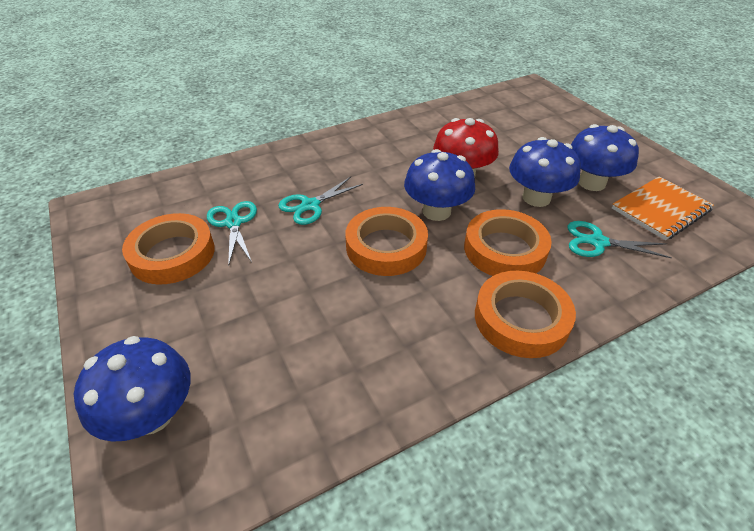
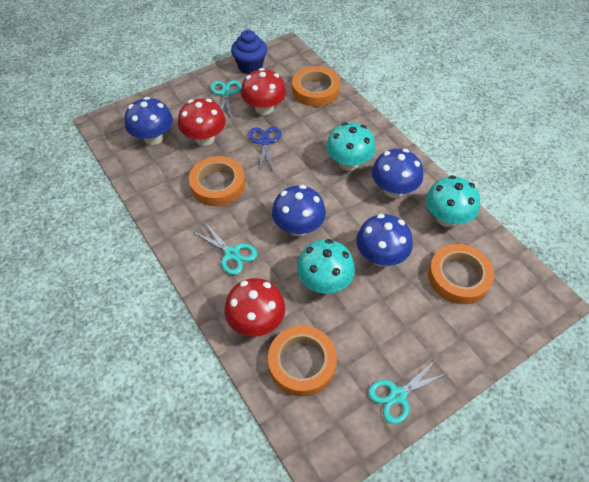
blue cupcake: none = 0 -> [231,30,267,74] = 1
blue scissors: none = 0 -> [248,127,282,172] = 1
orange notebook: [612,176,714,240] = 1 -> none = 0
red mushroom: [433,118,499,177] = 1 -> [178,99,226,146] [225,278,285,337] [241,68,286,115] = 3
turquoise mushroom: none = 0 -> [297,239,355,294] [326,122,376,171] [426,175,480,227] = 3

